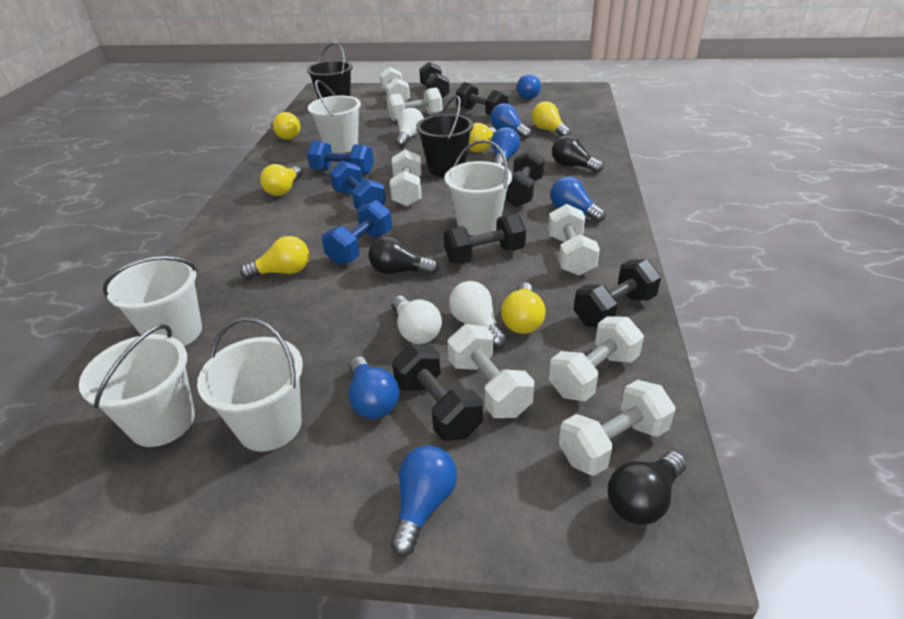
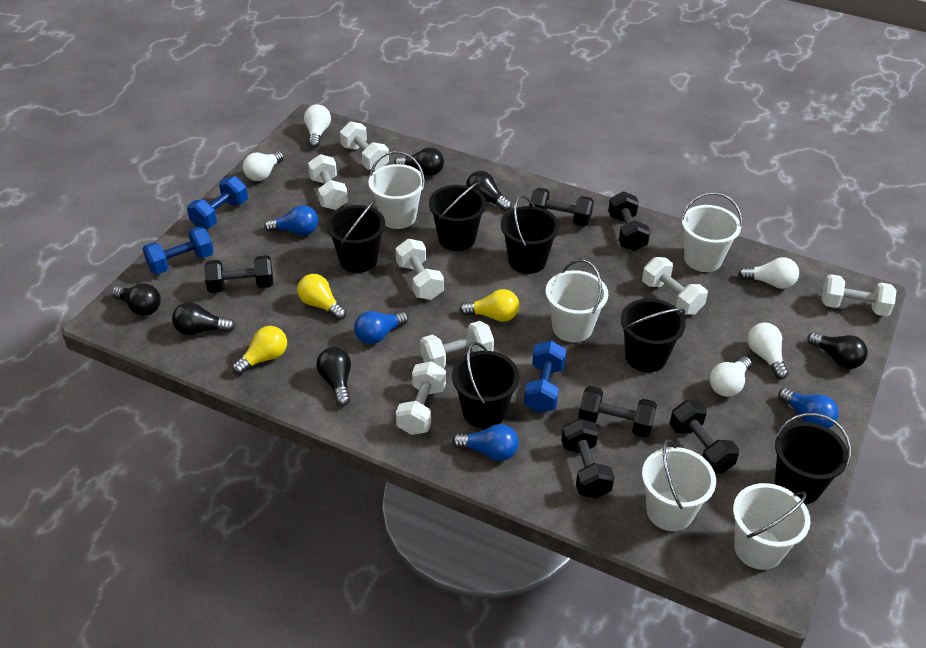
black bucket: [307,42,353,99] [416,95,474,177] = 2 -> [326,199,385,273] [429,182,486,251] [452,342,520,428] [501,195,559,274] [621,298,686,372] [775,413,851,504] = 6
black light bulb: [368,236,439,275] [552,135,604,173] [608,451,687,525] = 3 -> [112,283,161,316] [172,302,235,335] [316,347,351,406] [395,147,444,176] [466,171,512,211] [807,332,868,369] = 6
blue light bulb: [348,357,399,419] [390,445,457,556] [490,103,531,139] [491,127,520,166] [517,74,541,100] [550,176,606,222] = 6 -> [264,205,318,235] [354,311,408,344] [452,424,519,461] [778,388,839,429] = 4
white light bulb: [391,296,442,344] [396,108,424,147] [449,281,507,348] = 3 -> [243,151,284,181] [304,104,331,148] [710,357,752,397] [738,257,799,289] [748,322,789,379] = 5
yellow light bulb: [240,236,309,279] [260,164,302,196] [271,112,300,140] [469,123,496,152] [501,282,546,334] [532,101,571,137] = 6 -> [232,326,287,375] [297,274,346,320] [459,289,519,322] = 3

